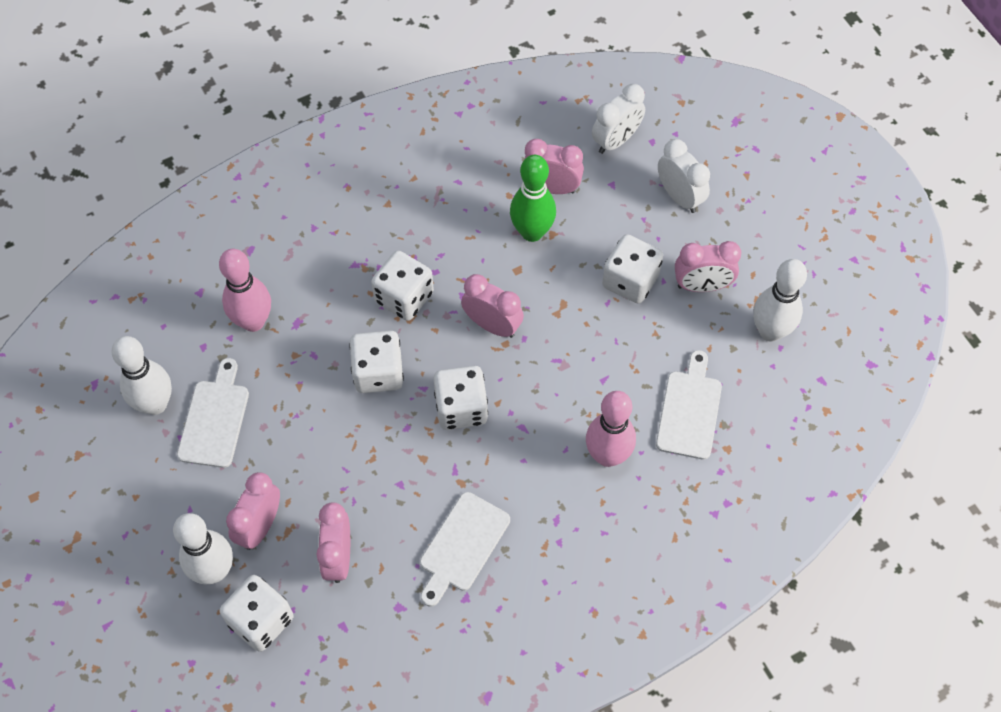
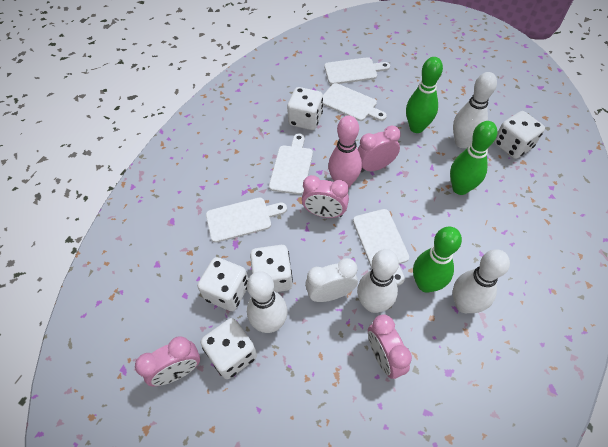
green bowling pin: [510,155,556,242] = 1 -> [406,57,443,133] [413,227,462,293] [450,121,497,195] = 3
pink bowling pin: [219,249,271,332] [586,391,636,467] = 2 -> [328,115,362,187] = 1
pink clock: [226,472,280,550] [316,502,350,583] [461,274,524,338] [524,139,584,194] [675,241,741,292] = 5 -> [135,336,200,386] [302,175,349,218] [358,126,401,173] [368,315,412,379] = 4
white bowling pin: [111,336,172,415] [173,513,233,584] [753,259,807,342] = 3 -> [247,271,288,333] [357,249,399,313] [453,72,497,148] [453,249,510,313] = 4
white clock: [592,84,645,154] [658,139,710,213] = 2 -> [305,258,358,302] = 1
white cutting board: [177,358,249,468] [420,492,510,607] [656,350,722,460] = 3 -> [206,198,287,243] [269,134,313,195] [323,83,387,121] [324,57,390,85] [353,209,409,285] = 5

